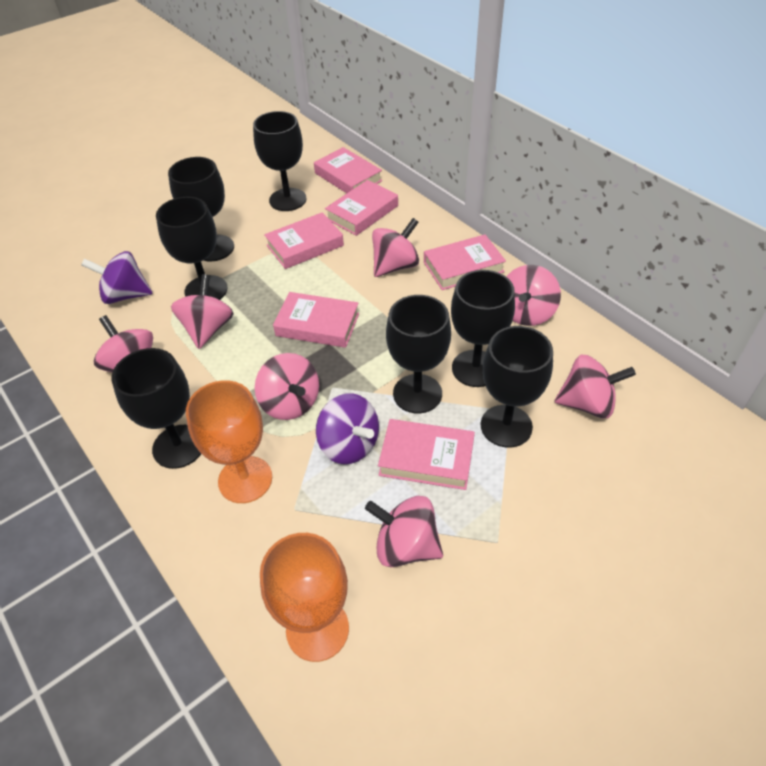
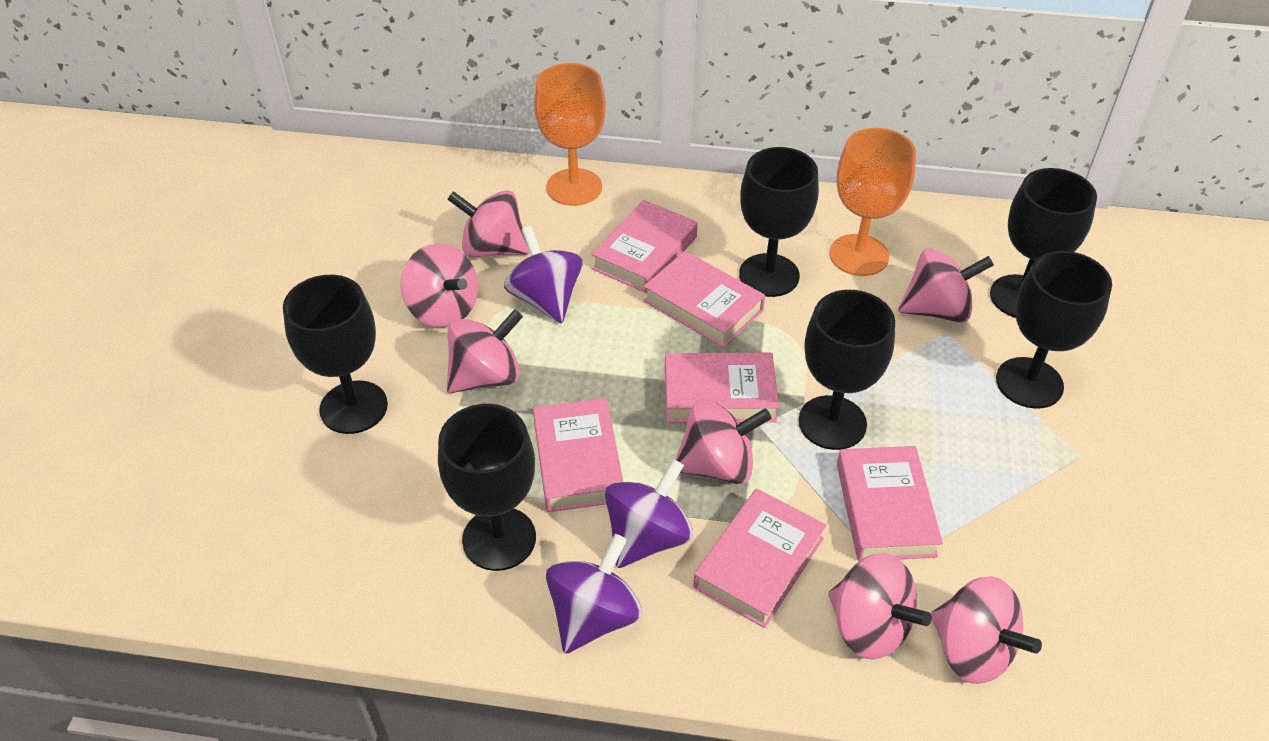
black goblet: [112,348,201,469] [156,197,227,300] [168,157,234,261] [253,111,307,211] [386,295,451,413] [451,270,515,387] [481,326,553,448] = 7 -> [283,275,388,434] [438,404,536,571] [739,147,819,297] [799,290,895,450] [990,168,1097,318] [996,251,1112,409] = 6
purple spinning top: [81,251,153,304] [316,393,379,464] = 2 -> [504,226,582,323] [546,534,642,654] [605,459,693,568] = 3

